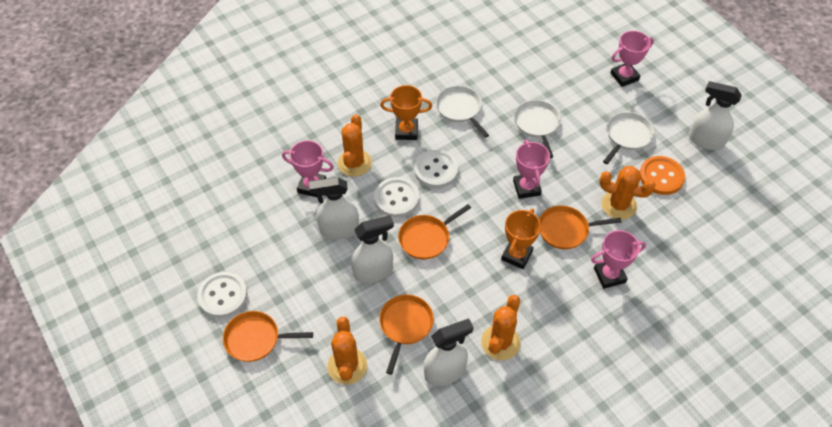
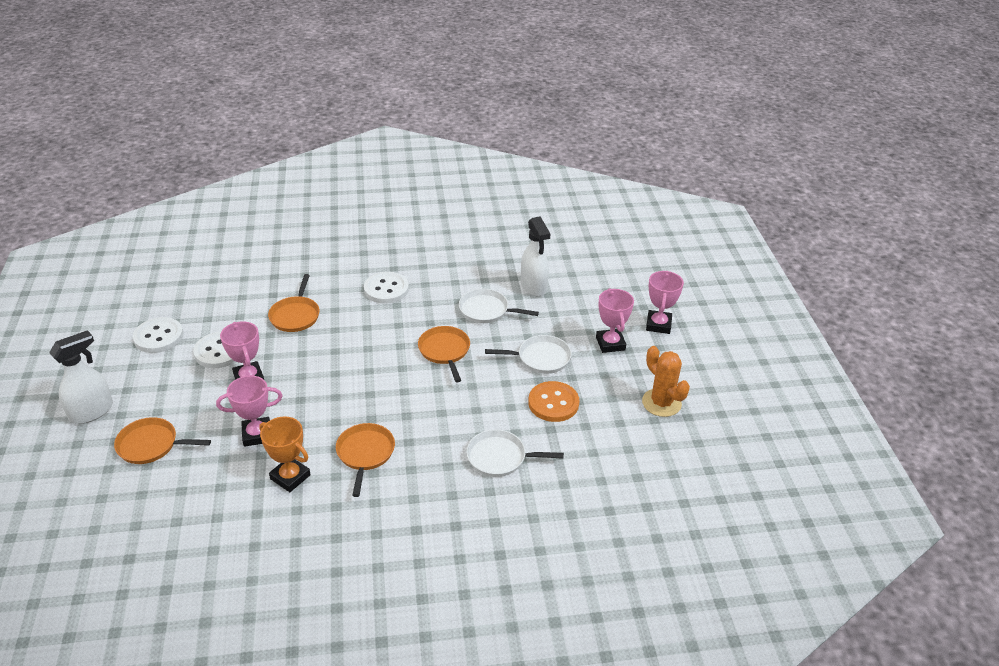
orange cactus: [327,317,367,385] [338,114,372,177] [481,295,520,360] [599,166,656,220] = 4 -> [642,346,690,417] = 1
orange trophy: [380,85,432,140] [501,209,541,269] = 2 -> [259,416,310,492] = 1
white spray bottle: [309,177,359,240] [351,215,394,283] [424,318,474,386] [688,81,742,150] = 4 -> [49,330,113,424] [521,216,550,296] = 2

